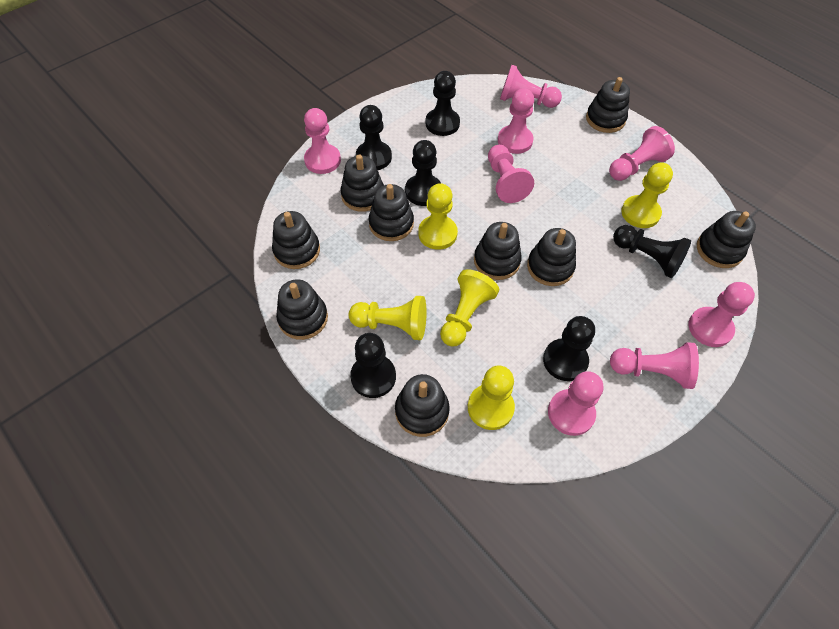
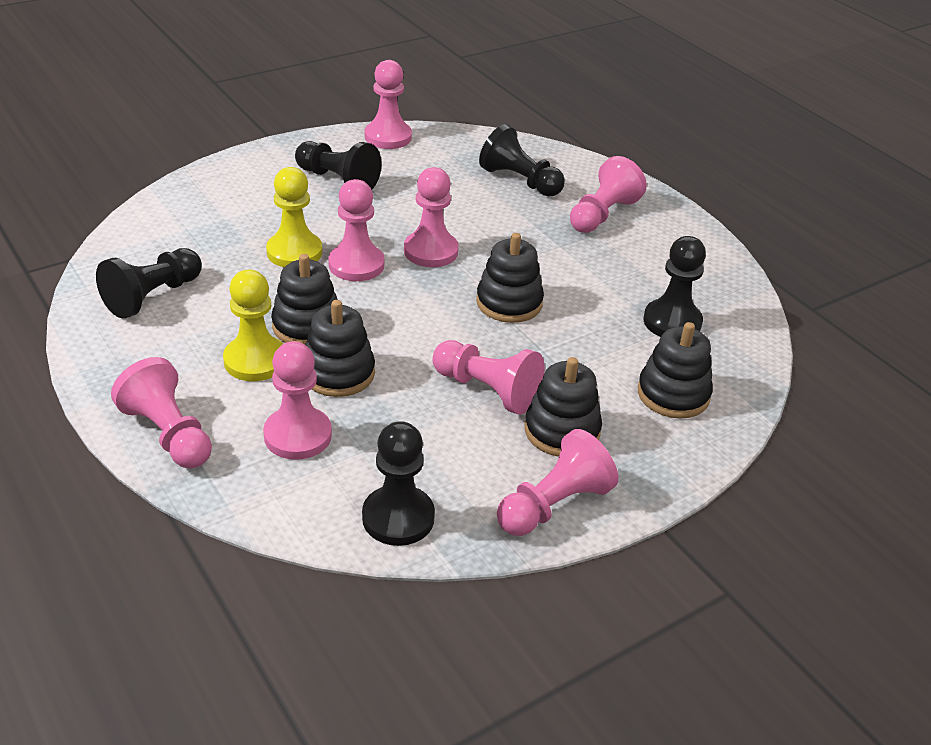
black pawn: [350,333,396,398] [356,105,392,170] [405,140,441,206] [425,71,460,136] [543,316,595,381] [613,225,691,278] = 6 -> [96,248,202,319] [295,141,381,190] [362,421,435,546] [479,124,565,197] [644,236,706,337] = 5
black stacking toy: [272,211,320,269] [276,280,328,340] [341,154,384,212] [369,184,414,241] [395,374,450,437] [474,222,522,280] [527,228,576,286] [586,77,630,133] [697,211,756,268] = 9 -> [271,254,338,344] [305,300,375,397] [476,233,544,323] [525,357,602,457] [638,322,713,419] = 5
yellow pawn: [349,296,427,340] [418,183,458,250] [440,269,499,346] [468,365,515,430] [621,162,673,228] = 5 -> [223,270,283,381] [266,167,322,267] = 2

